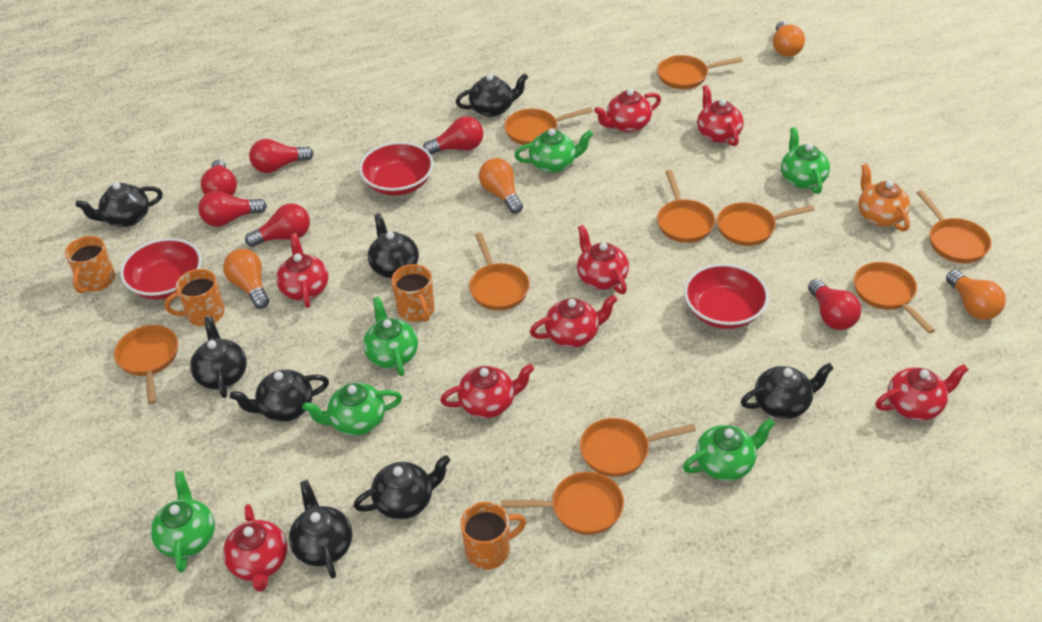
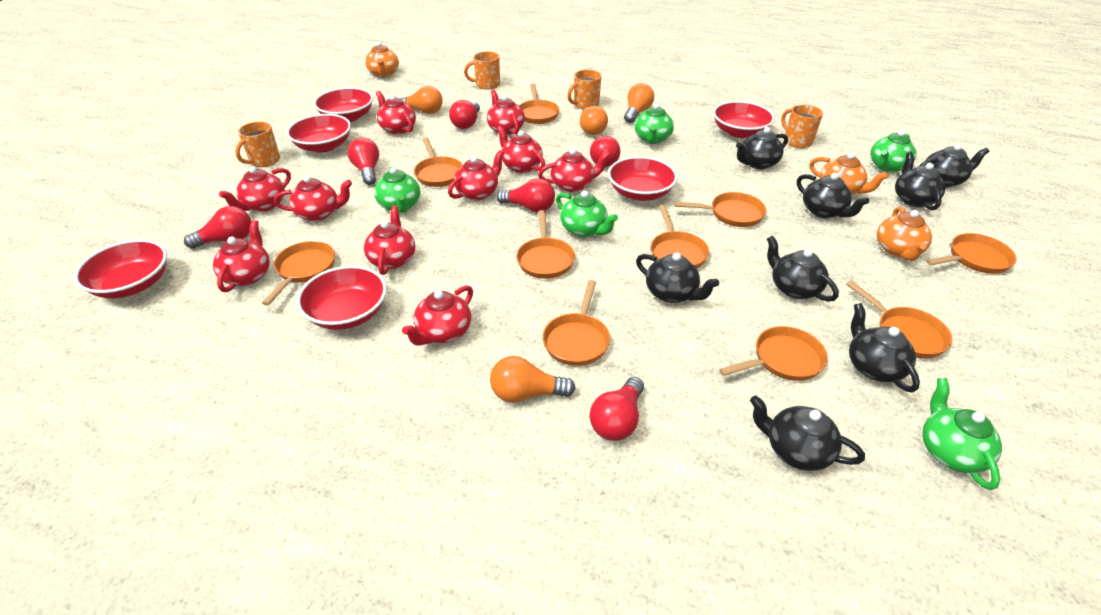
green teapot: [151,471,215,573] [302,383,402,436] [363,297,418,376] [514,128,593,173] [683,418,775,481] [781,127,830,194] = 6 -> [374,167,420,213] [556,190,618,237] [635,103,674,144] [870,130,917,172] [922,378,1002,490] = 5
orange teapot: [859,164,910,231] = 1 -> [365,42,399,77] [809,152,889,195] [877,207,932,261] = 3
red bowl: [120,238,202,300] [359,142,434,196] [684,264,769,329] = 3 -> [74,239,167,298] [286,114,351,153] [297,265,387,330] [314,87,373,122] [608,156,678,201] [713,101,775,138] = 6
red teapot: [223,504,287,592] [276,233,328,308] [440,364,534,418] [530,295,617,348] [577,225,629,294] [594,89,661,132] [697,85,744,146] [875,364,968,421] = 8 -> [213,220,270,292] [219,167,291,212] [274,176,352,221] [364,206,415,275] [376,91,416,134] [402,285,473,346] [448,150,504,200] [487,90,525,135] [497,126,545,173] [538,148,610,192] = 10

